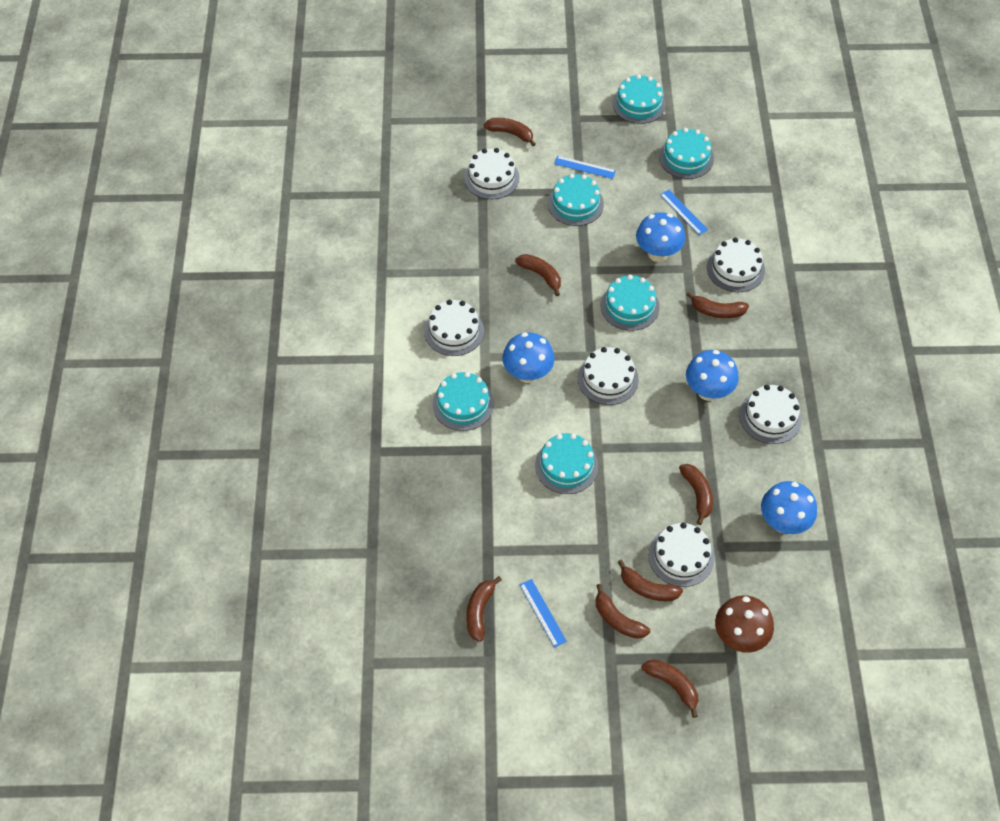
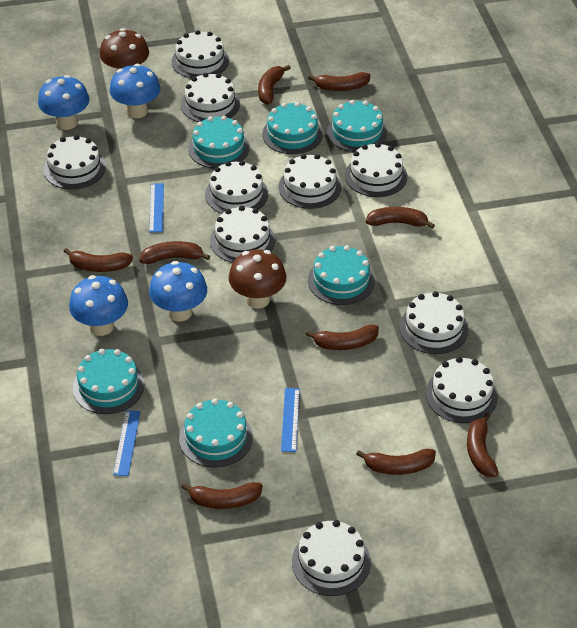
brown banana: [466,576,502,642] [483,118,536,146] [515,254,561,296] [596,584,650,639] [618,560,683,601] [641,659,698,718] [679,464,713,525] [686,292,749,318] = 8 -> [63,248,133,272] [139,241,210,264] [181,482,263,509] [258,65,291,104] [306,324,379,350] [308,72,370,91] [356,449,436,475] [366,207,435,229] [467,413,499,477] = 9
brown mushroom: [715,595,774,653] = 1 -> [99,28,149,72] [229,249,286,309] = 2
white cake: [424,300,484,356] [464,148,519,199] [578,347,639,405] [648,522,714,587] [707,238,765,292] [739,385,802,444] = 6 -> [44,135,106,189] [171,30,229,79] [181,73,240,122] [205,161,268,213] [210,206,275,263] [279,154,341,209] [292,520,371,596] [345,142,407,197] [399,291,469,354] [426,357,498,423] = 10

